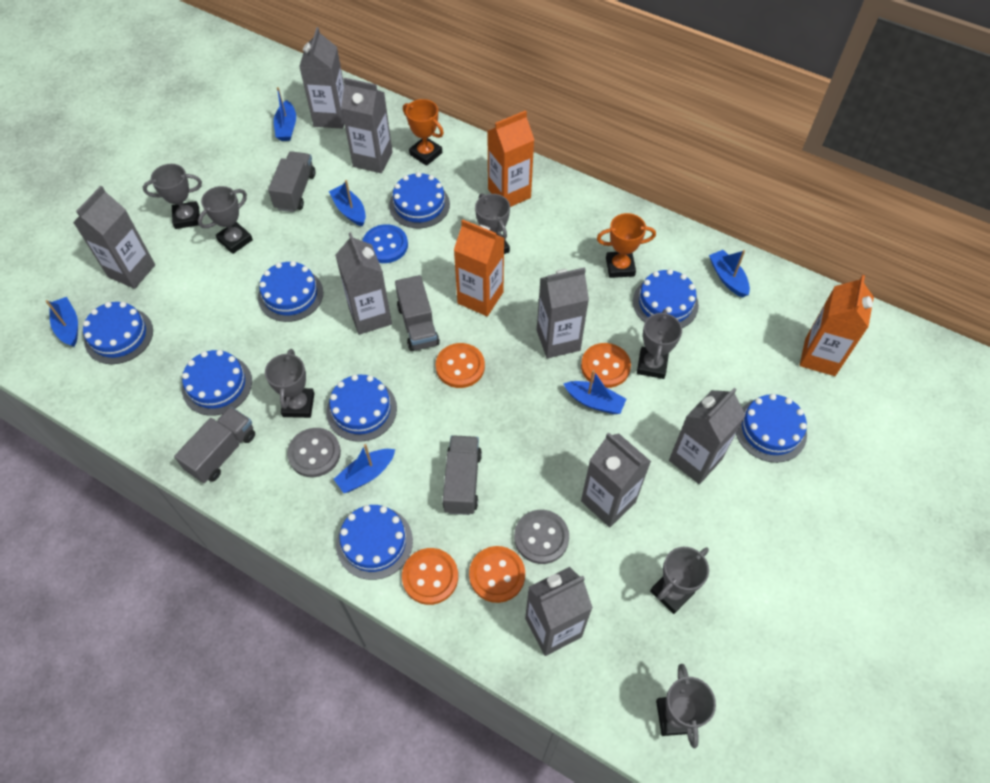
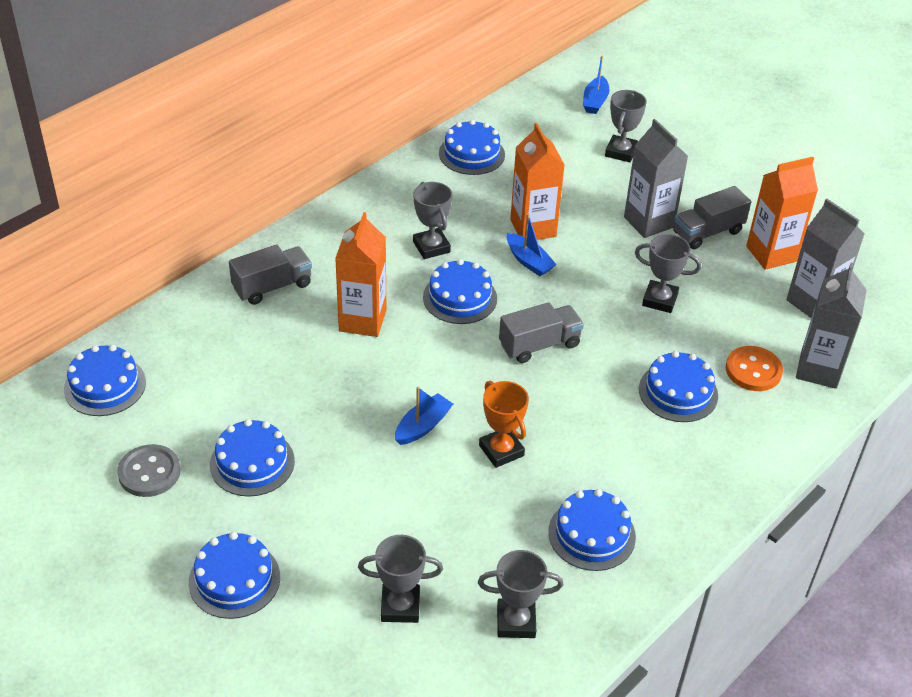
blue boat: [45,297,78,347] [274,87,296,141] [329,180,366,226] [334,444,395,493] [563,370,626,414] [709,250,750,298] = 6 -> [395,387,453,445] [507,214,557,276] [583,56,610,114] = 3
blue button: [363,224,408,263] = 1 -> none = 0
blue cake: [83,302,153,364] [182,350,252,416] [258,261,323,322] [326,374,397,442] [336,505,413,580] [389,172,450,228] [633,269,699,328] [736,394,807,463] = 8 -> [64,345,146,416] [189,532,280,619] [210,419,295,497] [423,259,497,324] [439,120,505,175] [548,489,636,571] [639,351,718,422] = 7
grey button: [287,428,341,477] [514,510,569,564] = 2 -> [117,444,181,497] = 1
grey carton: [73,186,155,289] [299,27,344,129] [335,232,392,335] [341,78,392,173] [525,567,593,656] [537,267,589,358] [581,432,651,527] [669,388,746,484] = 8 -> [624,119,688,238] [786,199,864,318] [796,263,867,389] = 3
grey trophy: [143,164,202,229] [198,186,253,254] [265,349,315,418] [475,193,510,254] [637,309,682,379] [650,547,709,614] [656,664,716,749] = 7 -> [358,535,443,623] [413,182,452,259] [478,550,563,638] [605,90,647,162] [635,234,701,313] = 5
grey truck: [174,407,255,483] [268,151,315,212] [395,275,440,351] [442,435,482,515] = 4 -> [229,244,312,305] [499,302,584,363] [674,186,751,249] = 3
orange button: [402,548,458,605] [436,343,485,388] [469,546,525,603] [581,343,631,388] = 4 -> [726,346,783,391] = 1
orange trophy: [403,99,444,166] [597,213,656,278] = 2 -> [479,381,529,468] = 1

